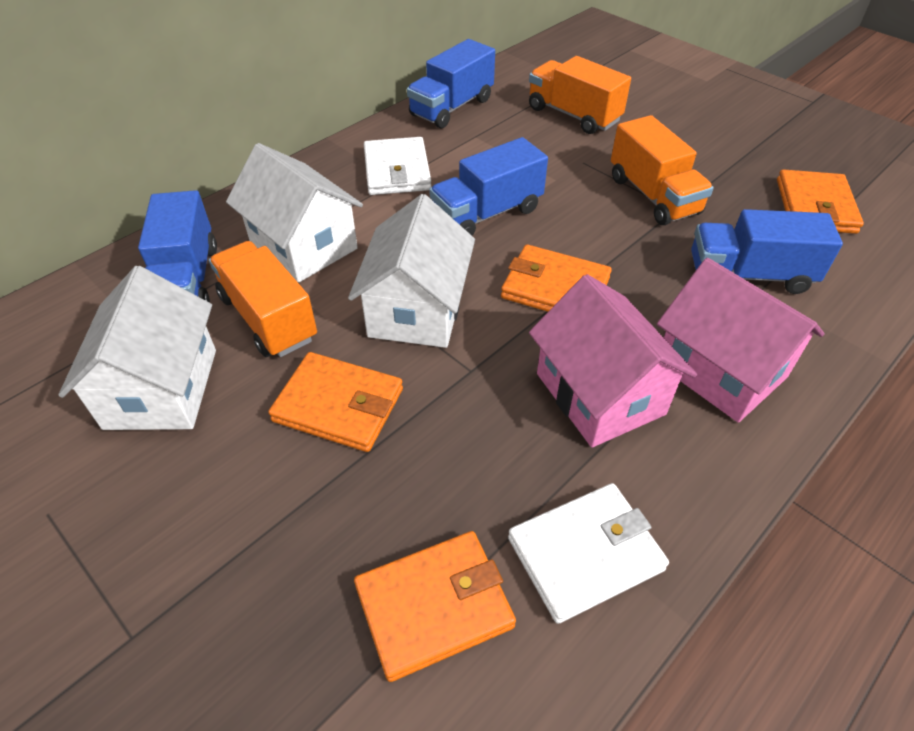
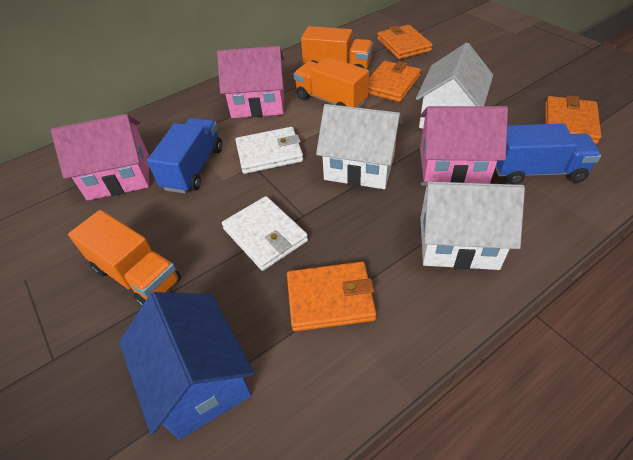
blue house: none = 0 -> [119,292,254,440] = 1
blue truck: [138,190,217,303] [407,39,495,128] [429,137,548,235] [691,209,843,294] = 4 -> [147,118,222,193] [495,123,601,184] = 2
pink house: [529,274,697,447] [657,258,825,422] = 2 -> [51,114,149,201] [217,46,284,118] [420,106,508,184] = 3

